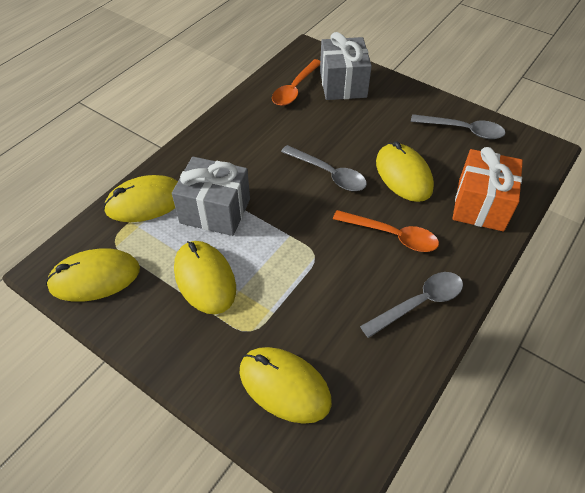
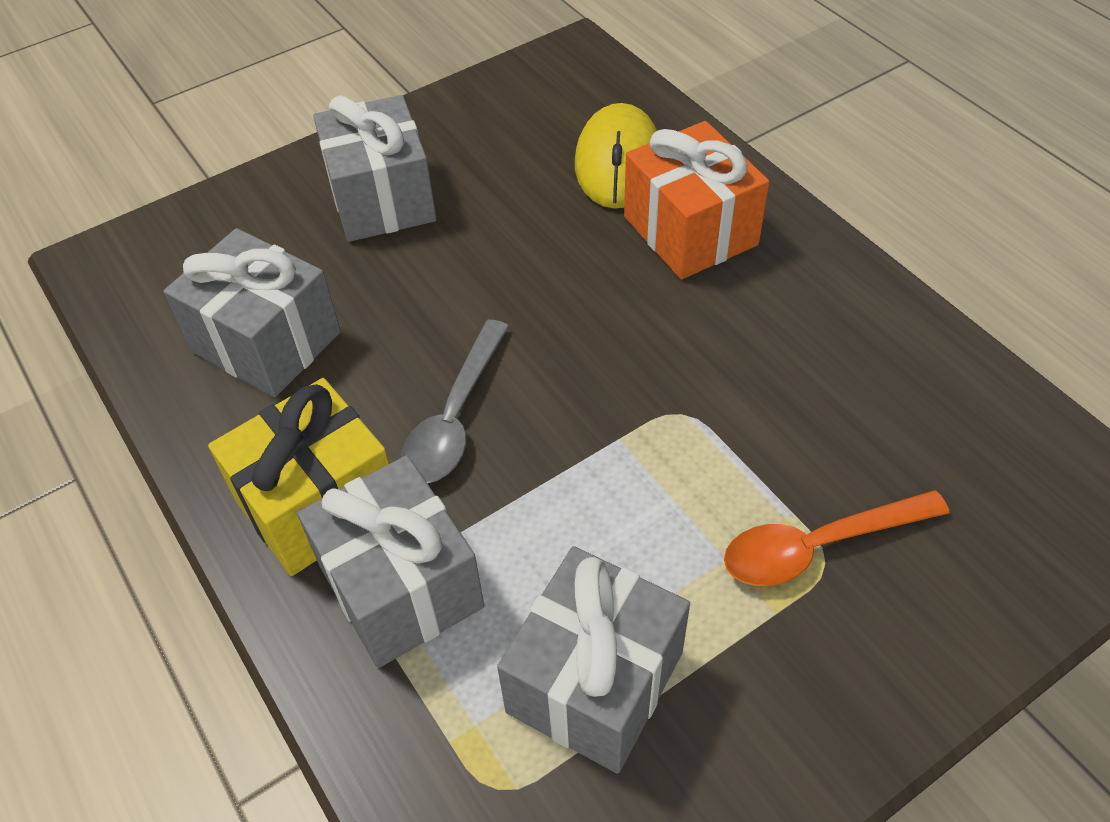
grey gift: [172,157,250,236] [320,32,372,100] = 2 -> [164,228,341,397] [297,455,484,668] [313,95,437,242] [497,546,690,774] = 4
grey spoon: [281,145,367,191] [360,272,463,338] [411,114,505,139] = 3 -> [401,320,509,484] = 1
orange spoon: [272,59,320,106] [333,210,439,252] = 2 -> [724,490,950,586] = 1
yellow gift: none = 0 -> [208,378,389,576] = 1
yellow mouse: [46,248,140,302] [103,175,178,222] [174,241,236,314] [240,347,332,424] [376,141,434,202] = 5 -> [575,103,657,209] = 1

